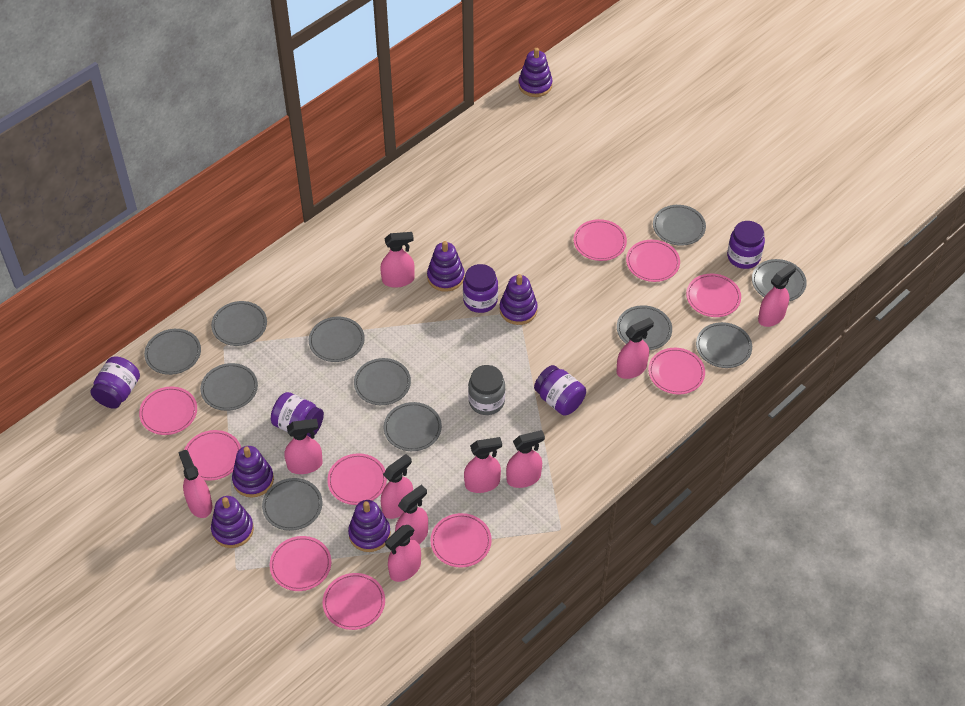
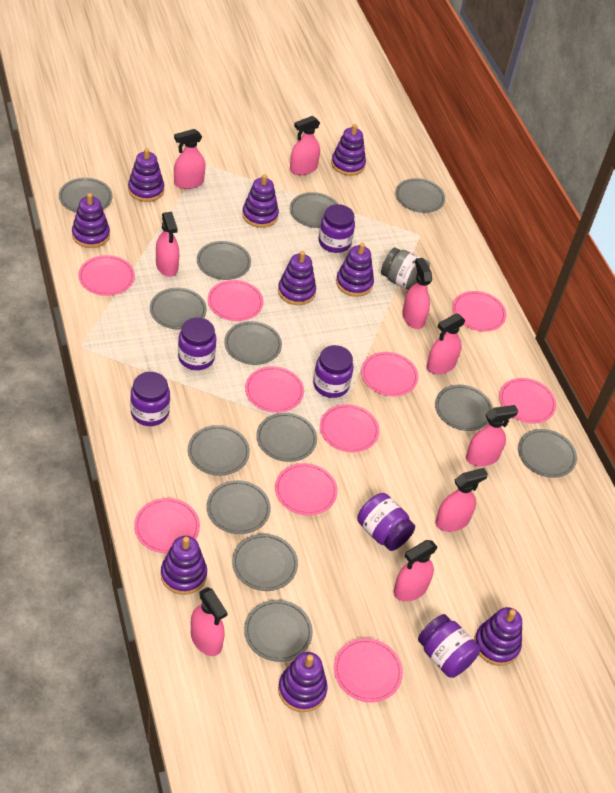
grey plate: [144,329,201,375] [200,363,258,411] [211,301,267,346] [262,478,322,531] [309,317,365,362] [354,358,411,405] [384,402,442,451] [617,305,672,350] [653,205,706,246] [696,322,752,368] [752,259,807,301] = 11 -> [59,178,112,213] [150,288,207,330] [188,425,250,476] [197,241,251,280] [206,480,271,534] [224,321,282,365] [232,534,298,591] [244,600,313,662] [256,413,317,462] [290,192,338,228] [395,178,445,213] [435,385,493,431] [518,429,577,478] = 13
pink spray bottle: [178,450,212,518] [285,419,323,474] [380,232,415,288] [381,454,413,519] [385,525,421,582] [395,484,428,544] [464,437,502,493] [506,430,545,488] [616,317,654,379] [758,263,796,327] = 10 -> [156,212,179,277] [174,129,206,189] [191,587,227,656] [290,116,320,175] [393,540,438,601] [402,258,432,329] [426,313,466,374] [435,468,488,532] [466,405,518,466] = 9
purple jar: [90,357,140,409] [271,392,324,437] [463,264,498,313] [534,365,586,416] [727,221,765,269] = 5 -> [130,372,170,426] [178,318,216,370] [313,345,354,398] [319,204,355,253] [357,493,415,551] [418,614,480,678] = 6
purple stacking toy: [211,496,254,548] [232,446,274,497] [348,500,391,552] [427,241,465,292] [500,274,538,325] [518,48,552,97] = 6 -> [72,193,110,248] [128,148,164,202] [161,536,207,595] [242,174,279,228] [278,251,316,305] [278,652,328,712] [331,124,366,176] [336,243,374,297] [474,607,522,666] = 9

